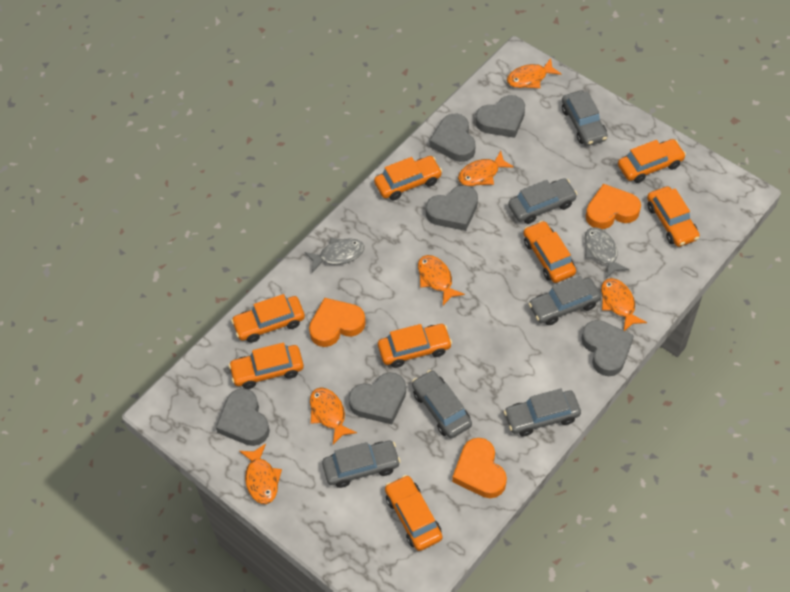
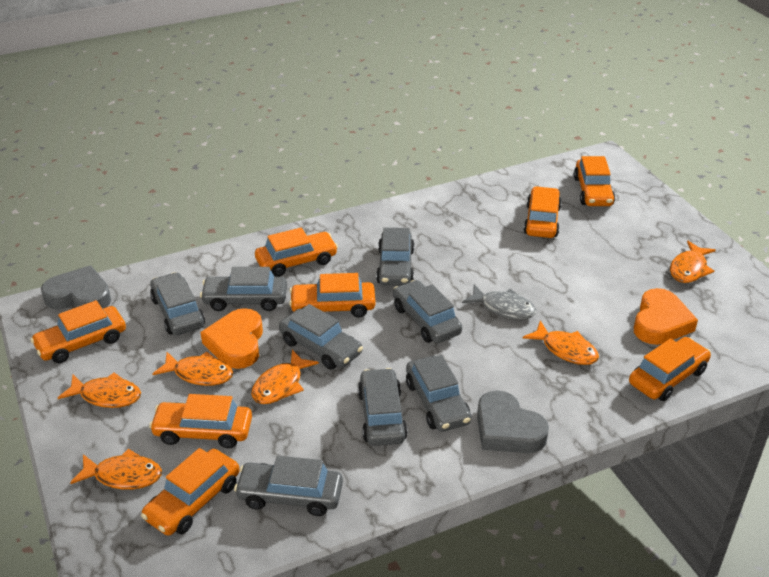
grey car: [322,441,401,488] [412,370,472,438] [504,389,581,436] [508,178,577,224] [528,276,601,325] [562,90,608,146] = 6 -> [150,272,205,335] [200,267,287,311] [234,456,343,516] [279,304,363,370] [358,368,408,446] [376,228,414,286] [393,280,462,343] [406,355,471,432] = 8
grey fish: [305,238,365,273] [584,227,629,278] = 2 -> [462,284,537,319] = 1
grey heart: [216,388,270,446] [348,372,406,424] [426,185,478,231] [429,113,475,162] [476,95,525,138] [581,320,634,376] = 6 -> [41,265,111,309] [477,390,549,453] = 2
orange heart: [309,298,366,347] [452,438,507,498] [586,184,641,229] = 3 -> [200,308,263,369] [634,288,698,345] = 2

